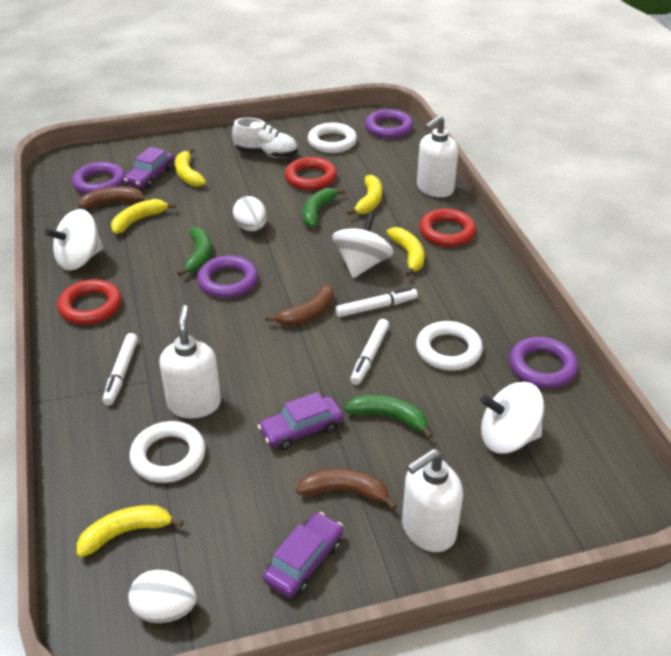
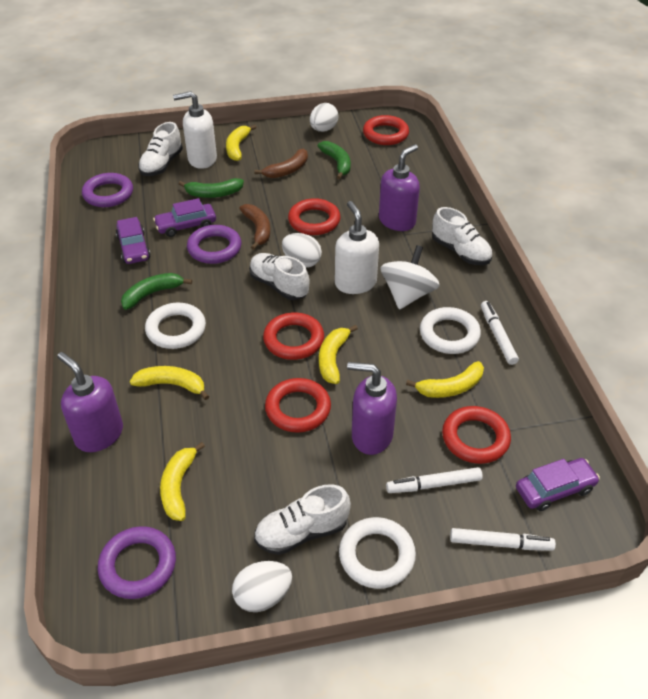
brown banana: [78,187,151,209] [265,284,334,326] [296,468,397,510] = 3 -> [239,204,270,250] [254,149,308,178] = 2
purple ring: [72,162,126,194] [197,255,258,298] [365,109,413,139] [509,337,578,388] = 4 -> [82,173,133,207] [98,526,176,599] [187,225,241,264] = 3
purple soap dispenser: none = 0 -> [57,352,123,452] [347,362,397,455] [379,144,420,231] = 3
red ring: [57,279,122,325] [285,157,337,190] [419,208,476,247] = 3 -> [263,312,324,360] [265,378,331,433] [288,198,341,235] [363,115,409,145] [442,406,511,464] = 5
white egg: [128,570,197,623] [233,196,267,231] = 2 -> [232,561,292,612] [282,233,322,268] [310,103,338,132] = 3
white shoe: [232,118,298,158] = 1 -> [138,122,183,176] [249,253,310,300] [254,484,351,555] [432,207,492,265] = 4
white soap dispenser: [159,305,221,418] [402,449,463,552] [417,115,458,197] = 3 -> [173,91,217,169] [335,201,379,294] = 2
white spinning top: [45,209,103,271] [332,212,393,278] [480,382,544,454] = 3 -> [381,245,440,310] = 1

